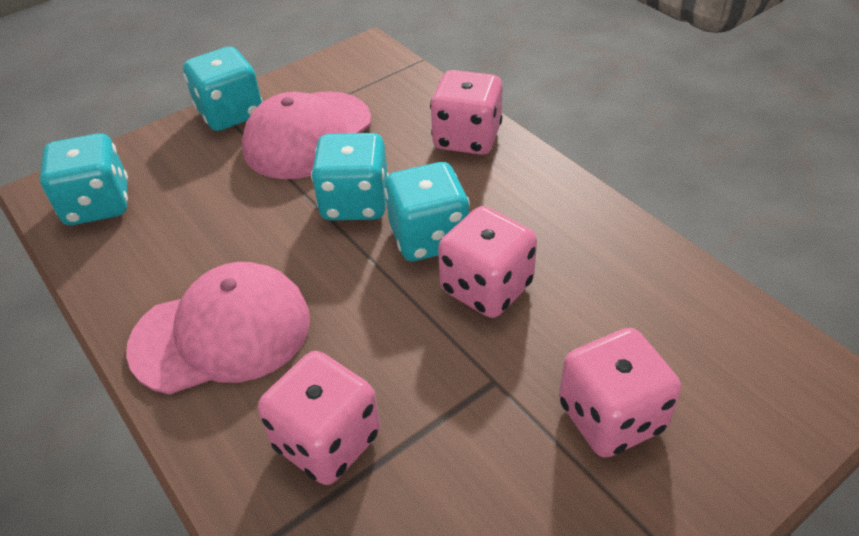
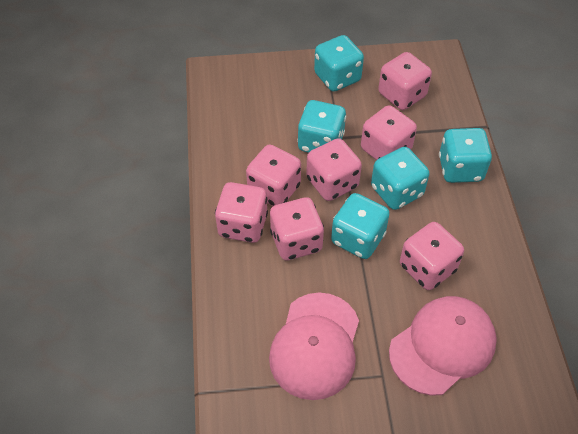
pink dice: [258,351,380,485] [430,70,503,155] [438,206,537,318] [559,328,681,458] = 4 -> [215,182,268,243] [246,145,301,206] [270,197,324,260] [306,138,362,201] [361,105,417,160] [378,52,432,110] [400,222,464,290] = 7
turquoise dice: [40,133,128,225] [183,46,263,131] [311,133,389,220] [384,162,470,261] = 4 -> [297,100,346,153] [314,35,364,92] [331,193,390,259] [371,147,430,210] [439,128,492,183] = 5

